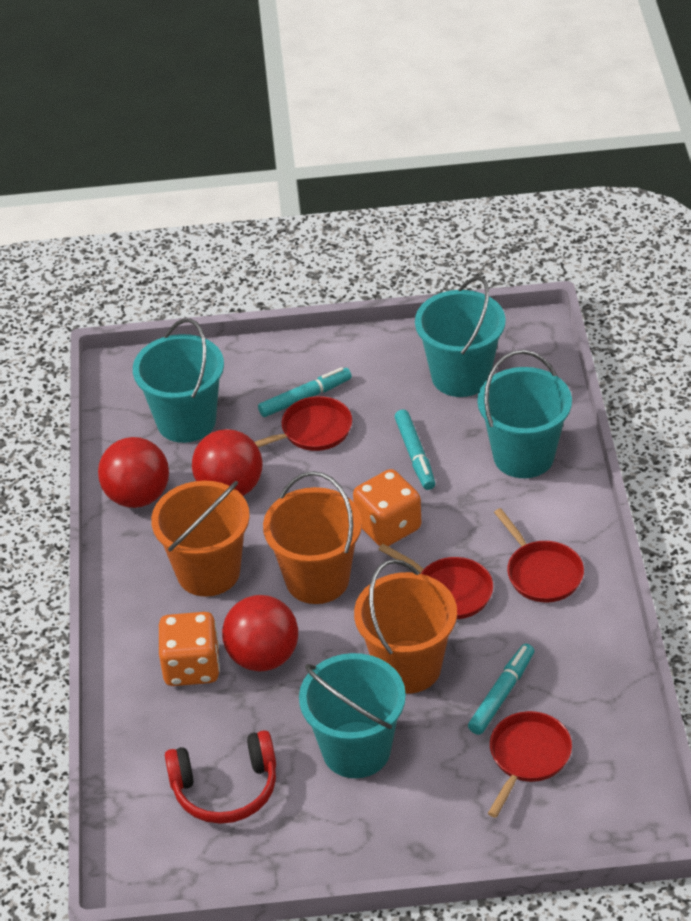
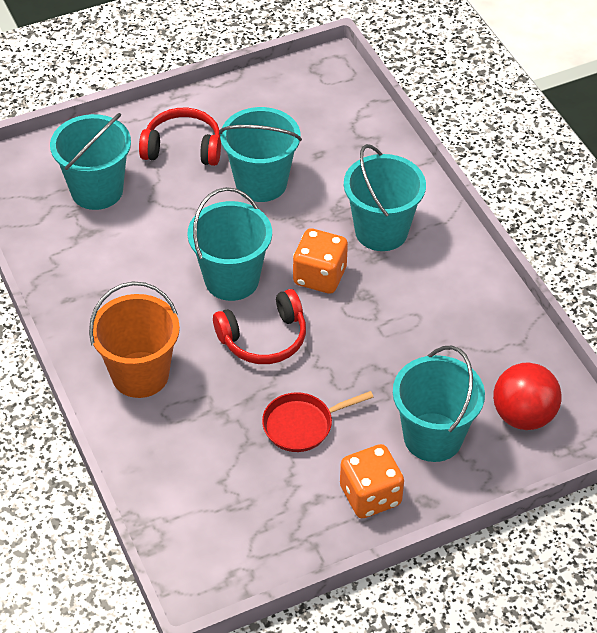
orange bucket: [151,481,250,597] [263,471,362,604] [354,559,457,694] = 3 -> [89,282,180,398] = 1
red ball: [98,437,169,508] [192,429,263,496] [222,595,298,672] = 3 -> [493,362,562,430] = 1
red headphones: [165,730,276,824] = 1 -> [139,108,221,166] [213,289,306,364] = 2
red pan: [255,396,352,451] [378,544,493,619] [488,711,572,818] [494,508,584,603] = 4 -> [262,391,373,452] = 1
turquoise bucket: [133,318,224,443] [299,653,406,778] [415,276,506,397] [477,350,572,478] = 4 -> [50,113,131,210] [187,187,272,301] [219,107,302,202] [344,144,426,251] [393,346,485,462] = 5
turquoise marker: [258,367,352,417] [395,409,435,490] [468,644,534,735] = 3 -> none = 0

